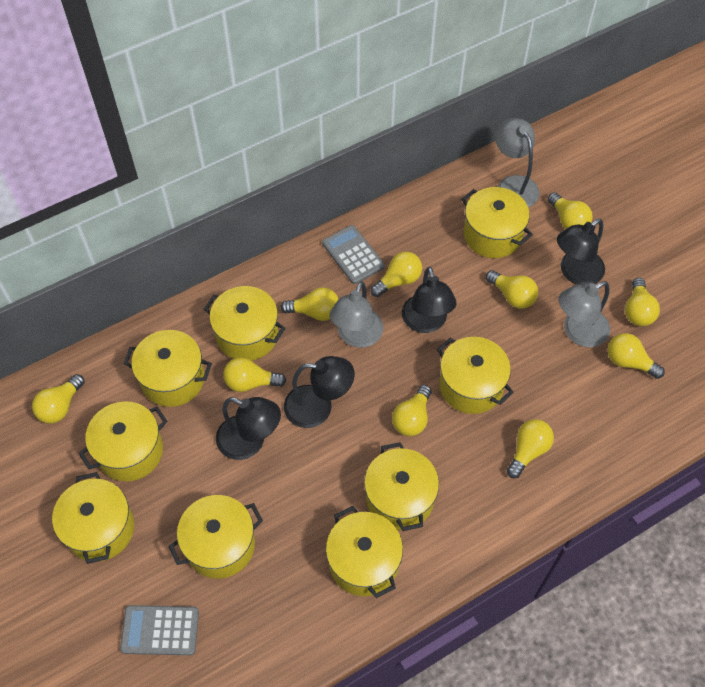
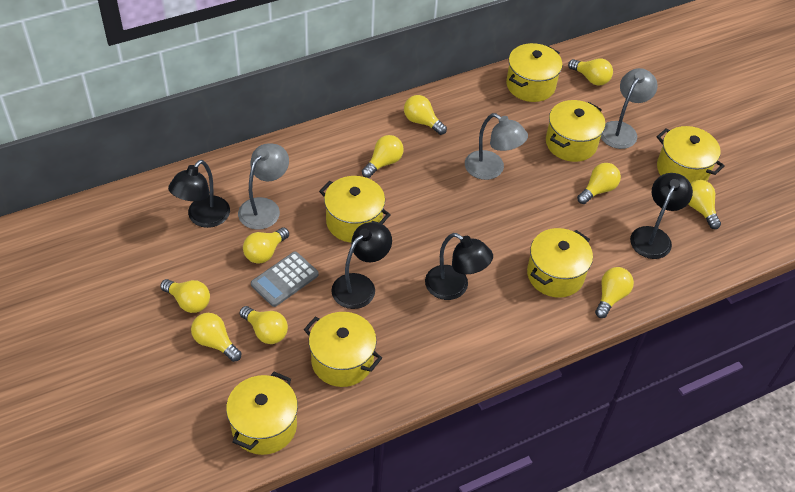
grey calculator: [120,605,199,655] [322,225,385,284] = 2 -> [251,252,319,307] = 1
yellow pot: [52,472,134,564] [79,401,167,481] [124,330,212,407] [168,495,263,579] [204,286,285,361] [326,506,403,598] [364,442,439,531] [437,337,514,414] [461,187,533,258] = 9 -> [226,372,298,455] [304,312,382,387] [319,176,391,243] [506,43,563,102] [527,228,593,298] [546,100,605,162] [657,126,725,183] = 7

